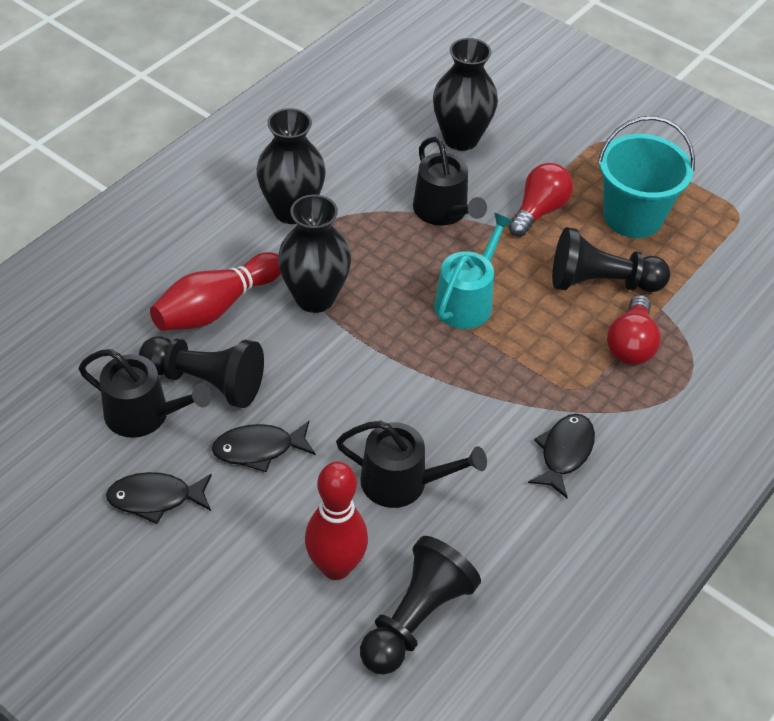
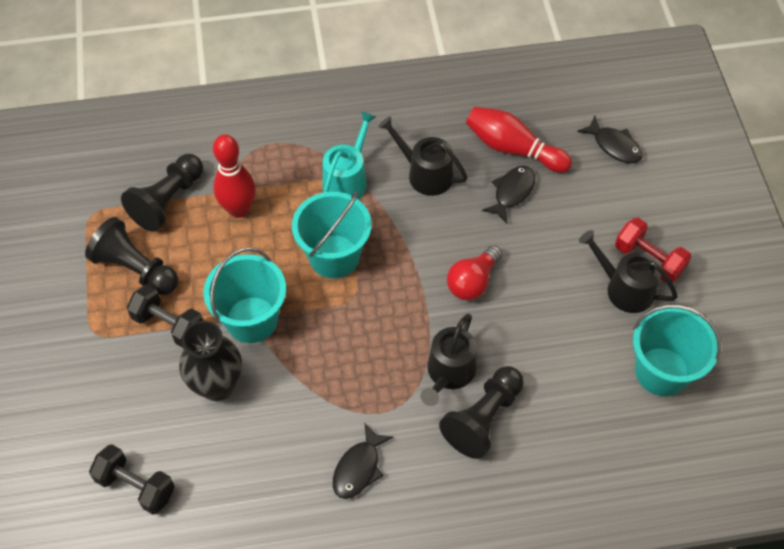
black dumbbell: none = 0 -> [89,444,175,514] [127,284,203,348] = 2
black vase: [256,108,326,224] [278,195,351,313] [433,38,498,151] = 3 -> [179,321,242,401] = 1
red dumbbell: none = 0 -> [615,218,691,283] = 1
red light bulb: [508,163,573,237] [607,295,661,365] = 2 -> [447,245,502,300] = 1
turquoise bucket: [597,116,695,238] = 1 -> [204,247,286,343] [292,192,372,278] [633,304,721,396] = 3

